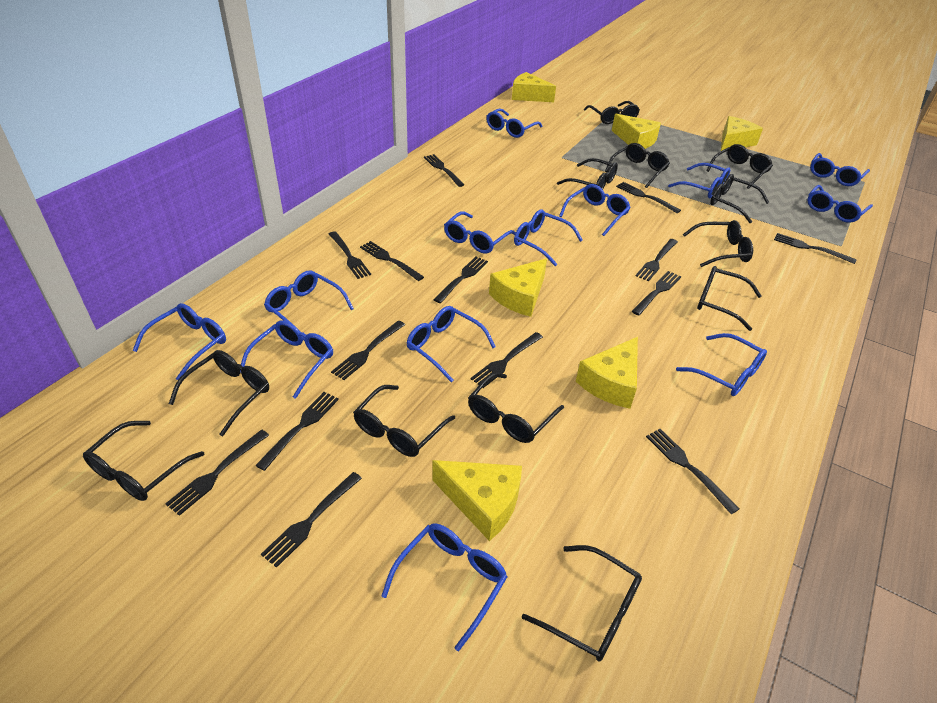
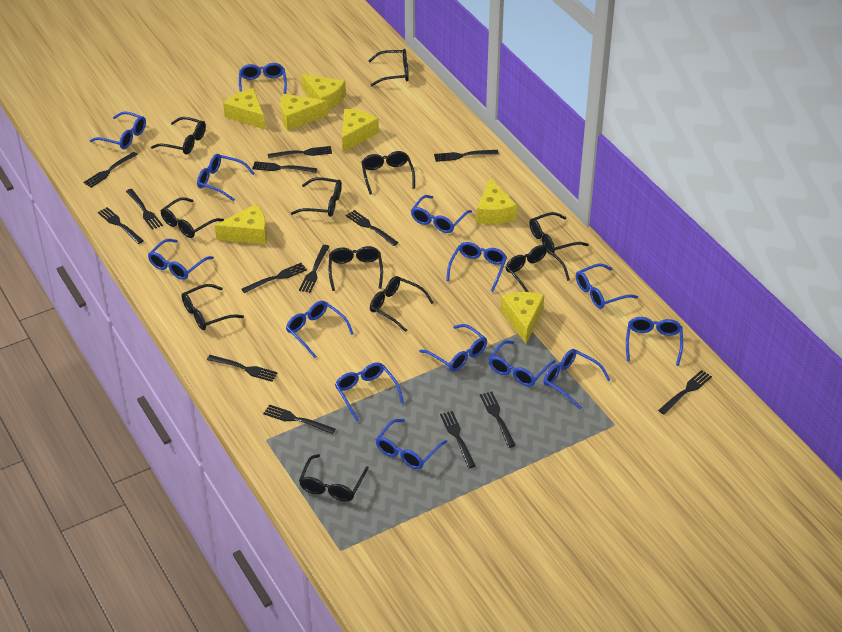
black glasses: [83,421,205,501] [169,350,269,437] [353,385,455,457] [468,373,564,443] [522,545,642,662] [557,158,618,189] [584,101,640,124] [605,143,670,188] [683,220,753,267] [697,266,762,331] [706,144,773,189] [710,174,770,223] = 12 -> [151,117,206,155] [161,197,224,238] [182,284,244,330] [291,177,342,217] [299,454,369,501] [329,246,383,291] [361,151,415,195] [368,49,409,86] [370,276,434,332] [506,245,570,292] [529,212,589,255] = 11
blue glasses: [133,303,226,380] [240,320,333,399] [264,270,354,341] [381,523,508,651] [407,306,496,382] [444,211,516,253] [486,108,542,138] [514,209,583,266] [559,184,631,236] [668,163,730,198] [676,333,767,396] [807,185,873,223] [810,153,870,186] = 13 -> [90,111,146,149] [148,239,214,280] [197,154,255,201] [239,63,287,94] [286,301,354,358] [335,363,404,421] [376,419,447,469] [411,195,472,233] [419,324,487,372] [446,242,507,292] [489,340,556,387] [544,349,611,409] [576,264,638,309] [626,317,683,366] = 14
yellow cheese: [432,460,522,541] [489,258,547,317] [512,72,556,102] [576,337,638,409] [612,114,661,149] [721,116,763,151] = 6 -> [215,204,267,244] [223,88,265,129] [281,94,328,131] [301,74,346,110] [342,109,379,152] [476,178,517,224] [501,292,544,344] = 7

